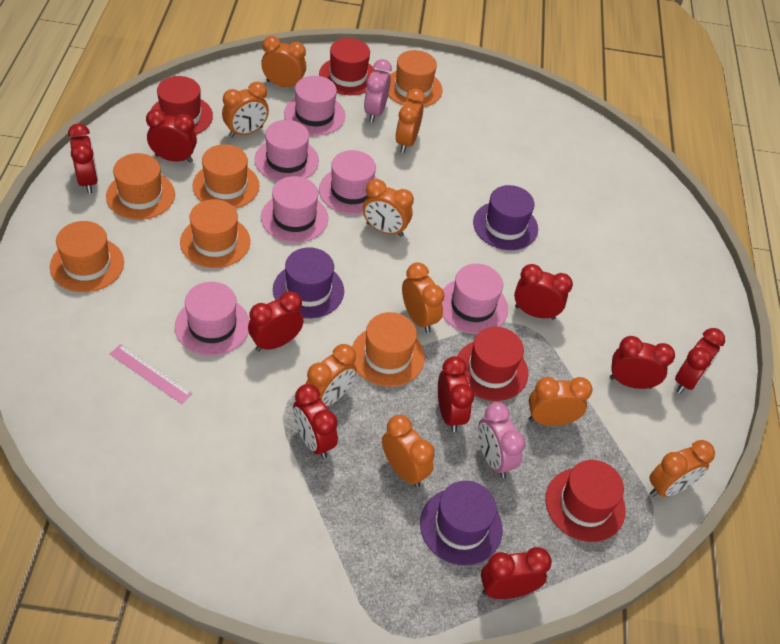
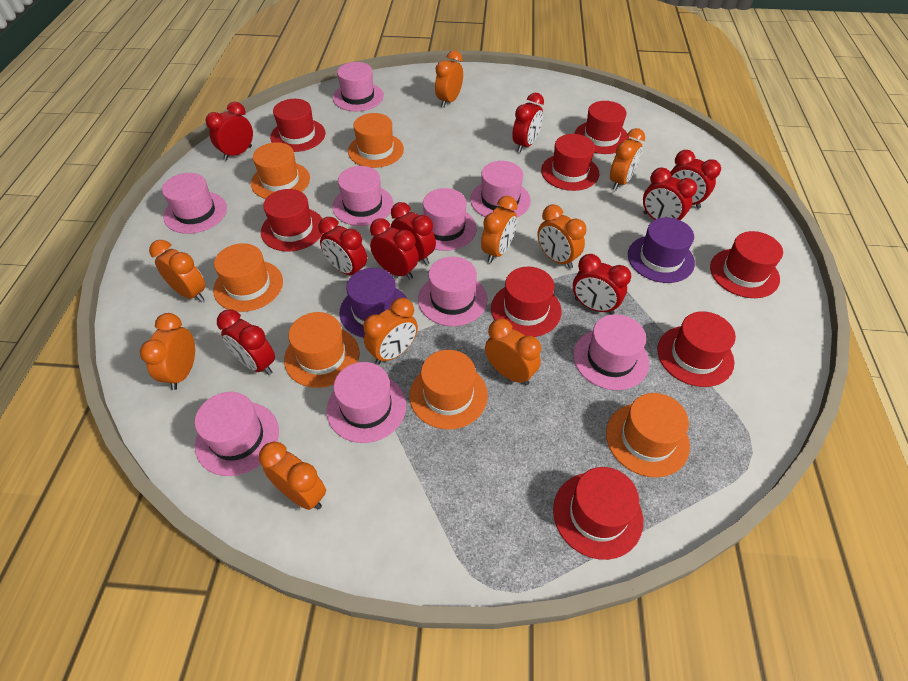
pink clock: [364,59,392,123] [478,402,525,478] = 2 -> none = 0
pink hat: [175,282,250,356] [255,120,319,182] [261,176,328,243] [284,76,345,136] [319,150,378,215] [442,264,508,334] = 6 -> [162,173,227,234] [195,392,279,476] [327,362,406,443] [332,166,393,226] [333,62,384,111] [418,257,487,326] [421,188,477,251] [470,161,531,217] [573,314,649,390] = 9
pink ruler: [110,344,193,404] = 1 -> none = 0
purple hat: [273,247,344,318] [420,481,503,566] [473,185,538,250] = 3 -> [339,268,407,338] [628,217,695,283] = 2
red hat: [151,76,213,135] [319,38,375,95] [457,327,528,401] [545,460,626,542] = 4 -> [261,189,323,251] [270,99,325,152] [491,267,562,337] [541,134,599,191] [553,467,643,560] [574,101,629,154] [657,311,736,387] [710,231,783,298] = 8

